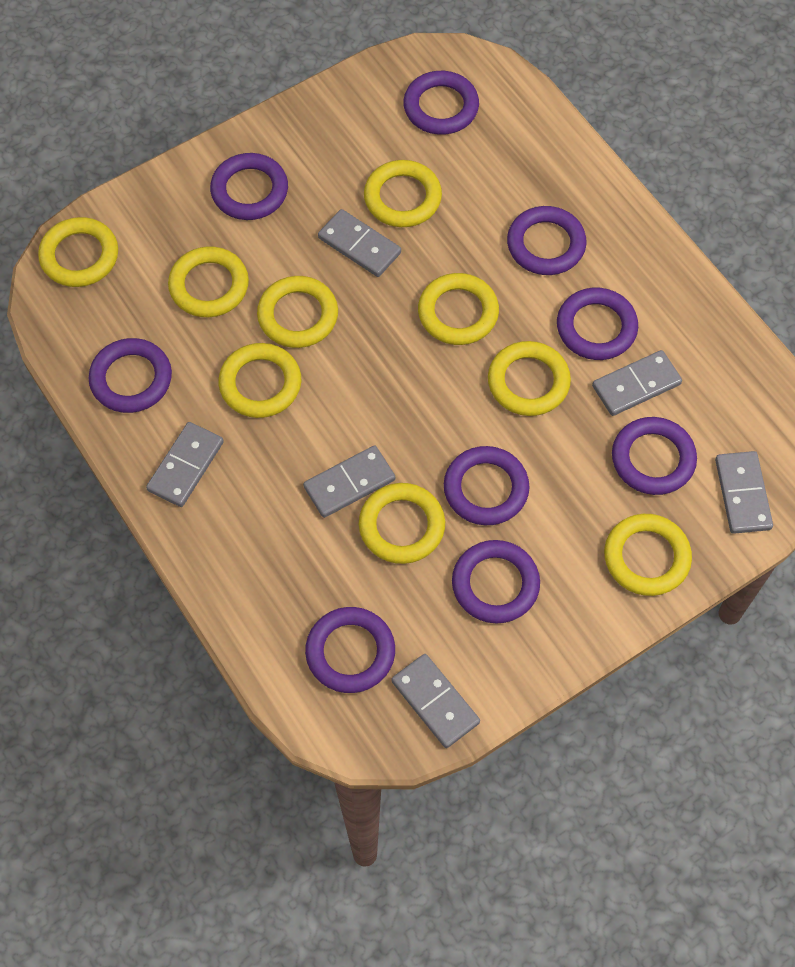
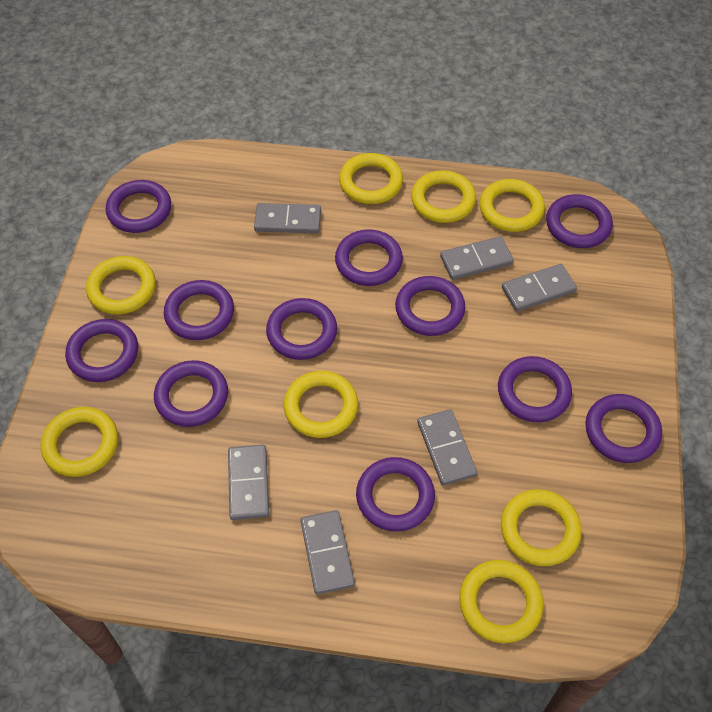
purple ring: [89,338,172,413] [210,153,288,220] [305,607,395,693] [403,71,479,135] [444,446,529,525] [452,540,540,623] [507,206,586,275] [557,288,638,360] [612,417,697,495] = 9 -> [65,319,138,382] [106,180,171,233] [154,360,228,427] [164,280,234,340] [266,298,337,360] [335,229,403,286] [356,457,435,532] [395,276,465,336] [498,356,572,422] [546,194,613,248] [585,394,662,463] = 11
yellow ring: [38,217,118,287] [168,246,249,317] [218,343,301,418] [257,276,338,348] [359,483,445,564] [364,160,442,227] [418,273,499,345] [488,341,571,416] [604,514,692,596] = 9 -> [41,407,118,477] [86,256,156,315] [284,371,358,438] [339,153,403,204] [411,170,476,223] [459,560,544,643] [479,179,545,232] [501,489,582,566] = 8

